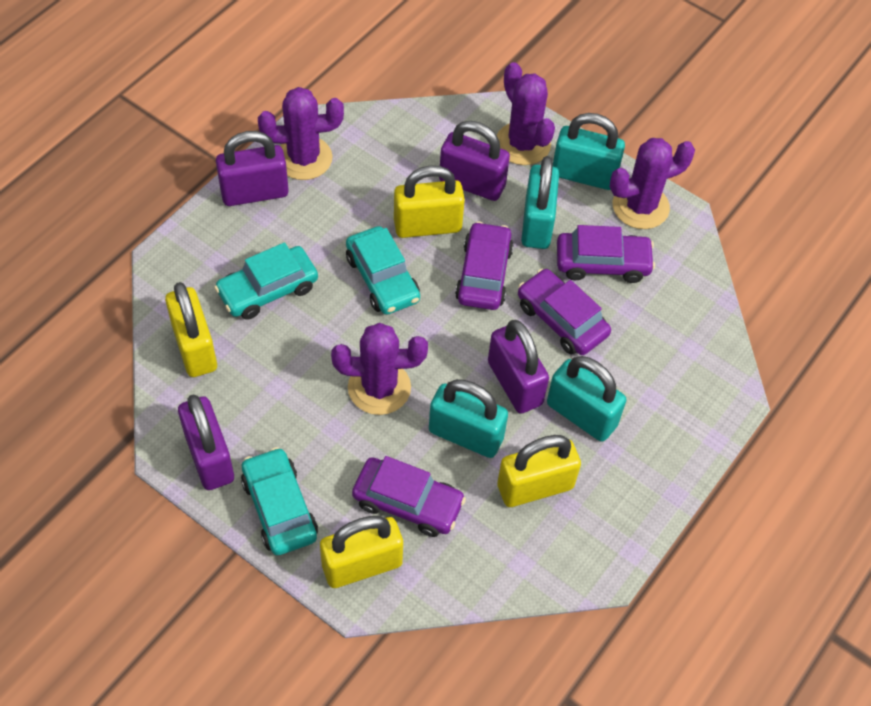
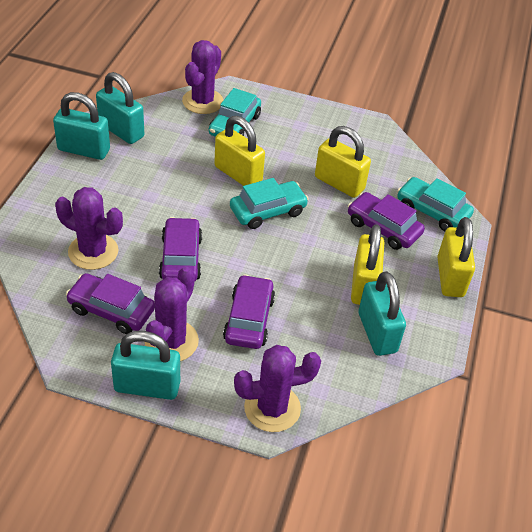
purple padlock: [178,394,234,490] [216,131,289,206] [439,121,510,201] [488,320,549,414] = 4 -> none = 0

